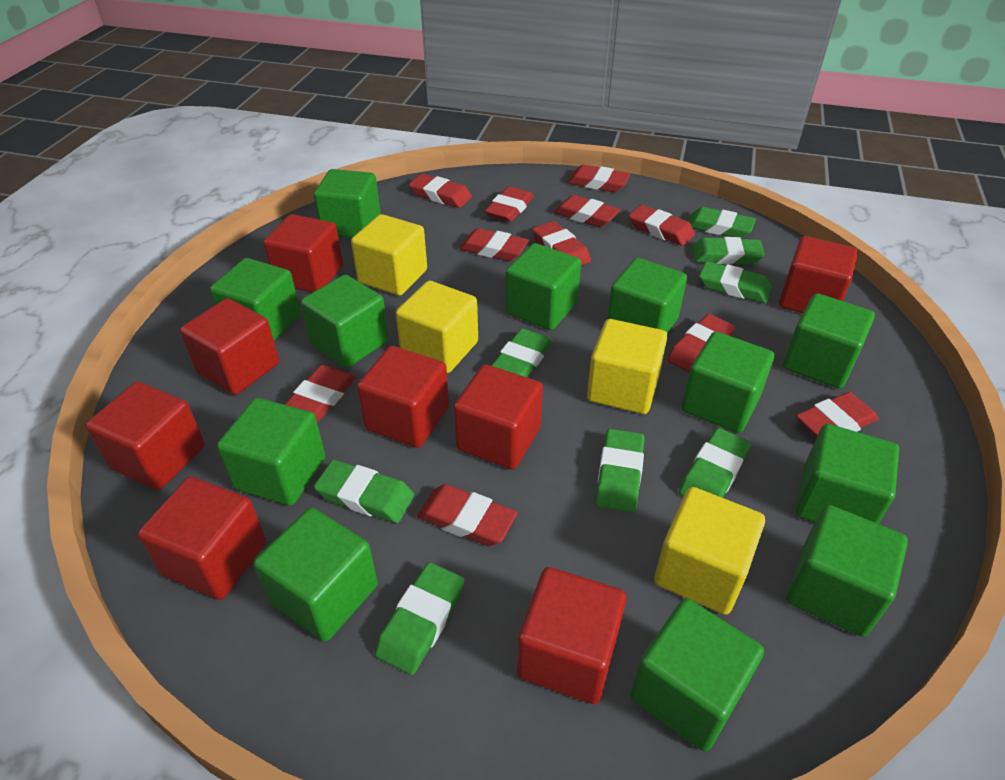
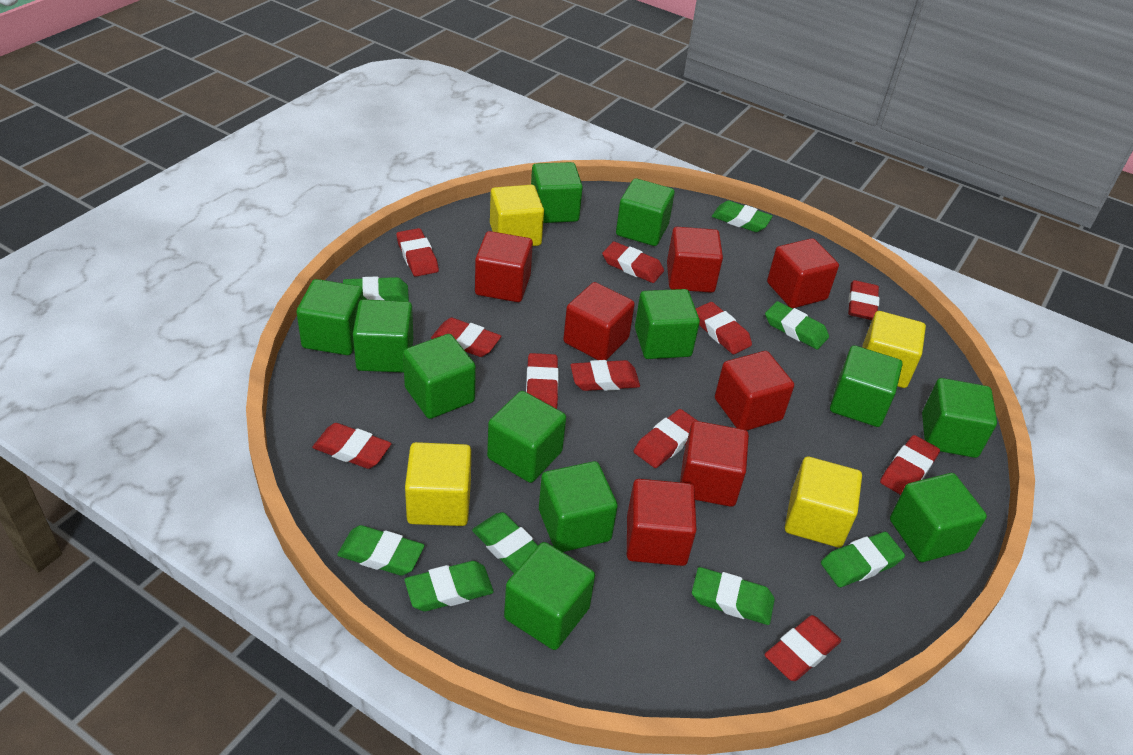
red cube: [85,382,205,490] [137,477,266,600] [180,298,279,395] [263,214,343,293] [357,346,449,448] [453,364,543,470] [517,567,627,704] [779,236,858,313] = 8 -> [475,231,533,302] [563,282,635,360] [627,479,697,566] [667,227,723,293] [680,421,749,507] [715,351,794,431] [767,238,839,308] = 7

